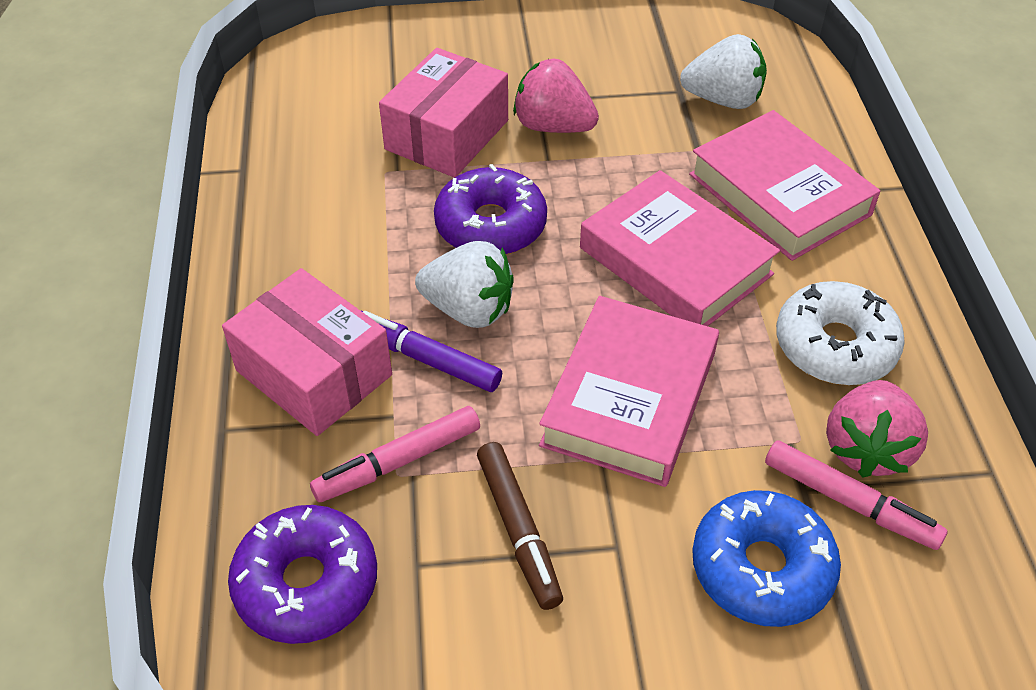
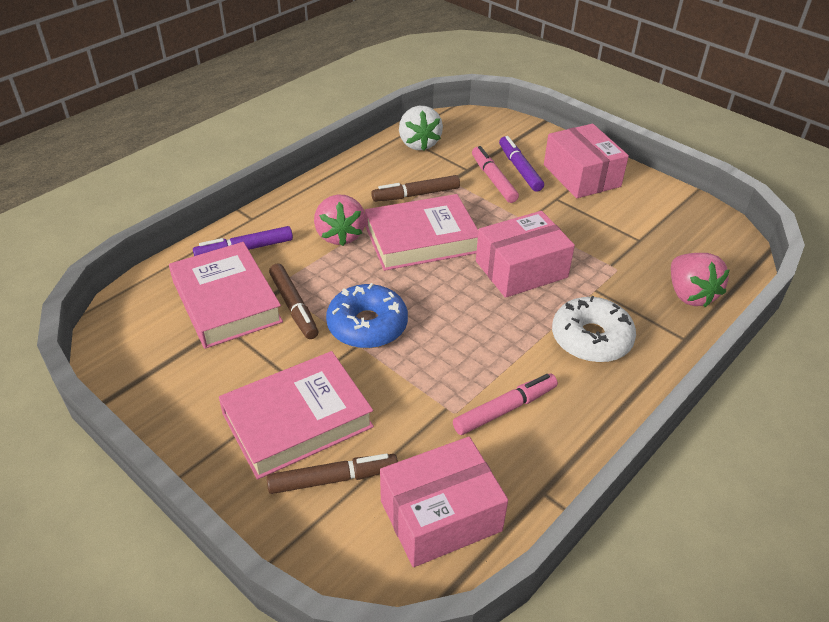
brown marker: [477,442,563,610] = 1 -> [267,453,398,494] [269,264,318,339] [371,175,460,202] = 3
pink box: [222,268,392,436] [379,48,508,178] = 2 -> [380,437,508,567] [476,211,575,298] [544,124,629,198] = 3
purple donut: [228,505,377,644] [434,164,547,255] = 2 -> none = 0
purple marker: [362,311,502,392] = 1 -> [193,226,293,256] [499,136,544,192] = 2
white strawberry: [415,241,514,328] [680,34,767,109] = 2 -> [399,106,443,151] = 1

